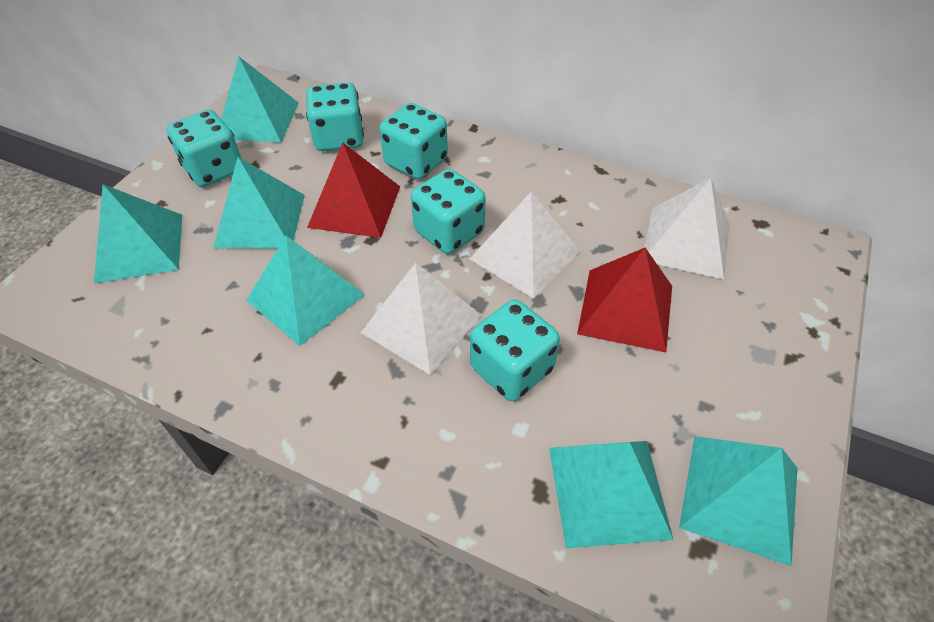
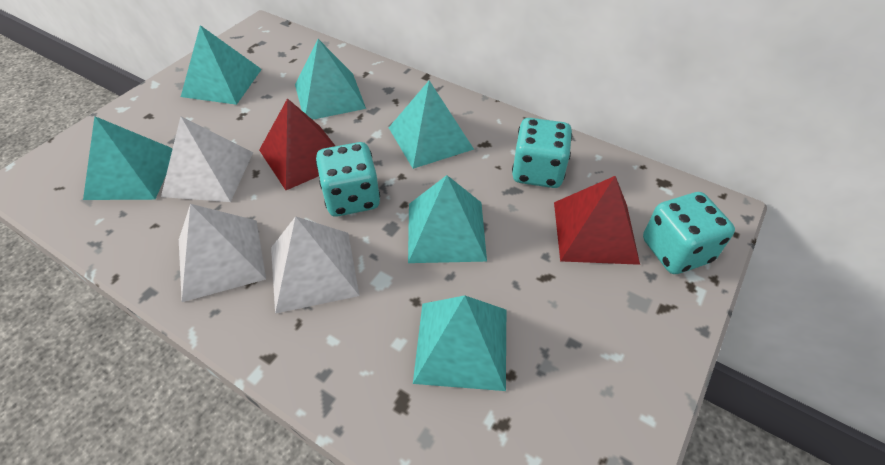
turquoise dice: [167,110,241,187] [306,82,364,151] [379,103,448,179] [411,169,486,254] [470,299,560,401] = 5 -> [316,142,380,216] [512,118,572,188] [643,192,735,274] = 3

